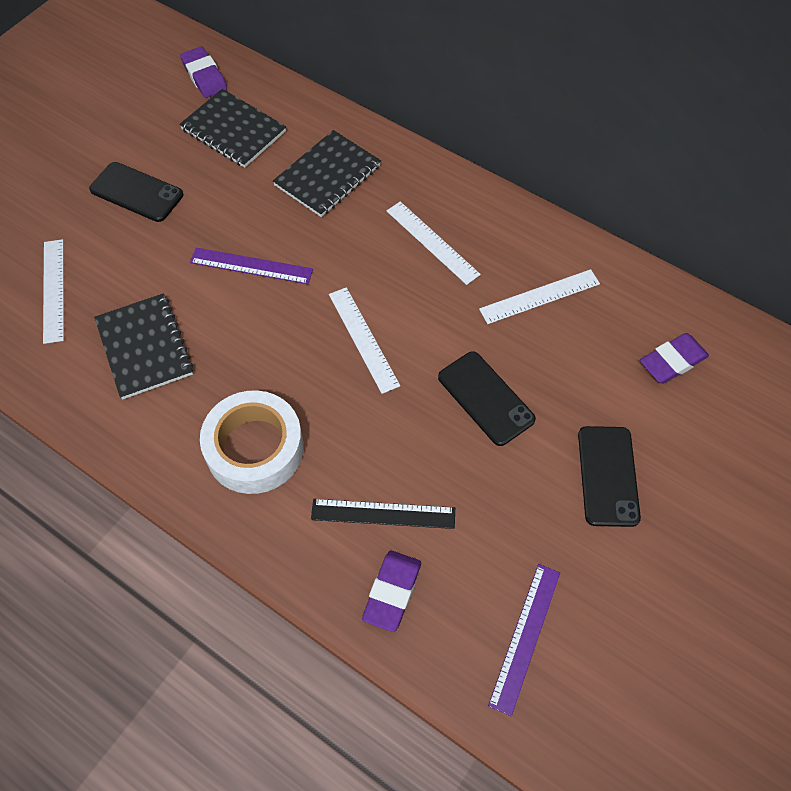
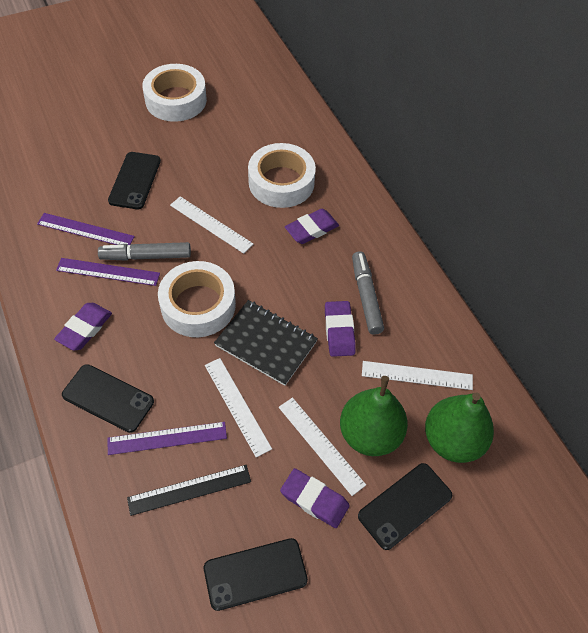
black notebook: [94,293,194,400] [179,89,286,168] [273,130,381,217] = 3 -> [214,300,318,386] = 1
black phone: [89,162,183,222] [438,351,536,446] [578,426,641,527] = 3 -> [62,364,154,433] [108,152,161,209] [204,538,308,611] [358,463,453,550] = 4
green pear: none = 0 -> [340,376,408,456] [425,392,494,463] = 2
grey marker: none = 0 -> [98,242,191,261] [352,251,384,335] = 2
purple eraser: [180,46,227,98] [362,551,421,632] [640,333,709,384] = 3 -> [54,303,112,351] [280,468,350,528] [285,209,339,244] [325,301,356,357] = 4
purple ruler: [190,248,313,284] [488,564,560,716] = 2 -> [37,213,135,245] [56,258,160,286] [107,422,227,455] = 3
white tape: [200,390,304,494] = 1 -> [142,64,207,122] [158,261,236,337] [248,143,316,208] = 3

